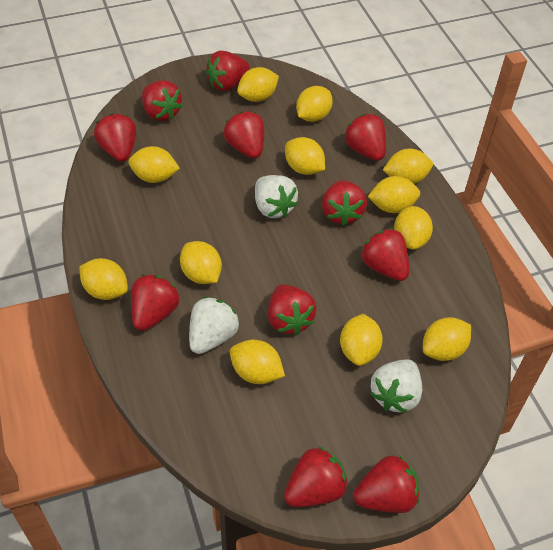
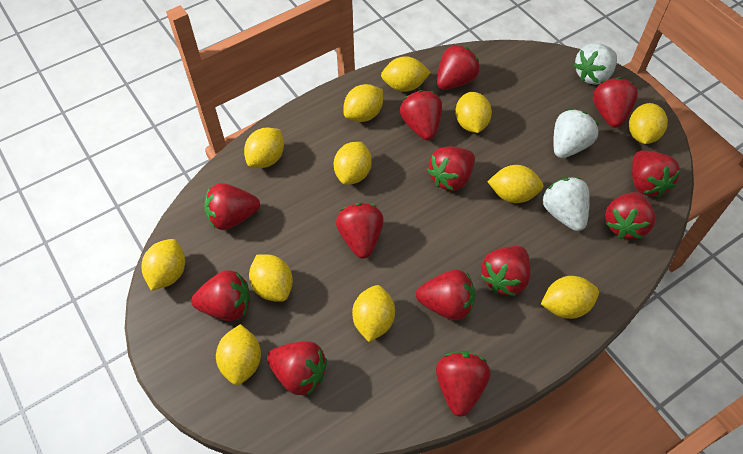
red strawberry: [94,113,136,162] [131,274,179,331] [142,80,183,121] [206,51,250,91] [224,111,264,159] [268,284,316,335] [284,446,348,507] [322,180,367,226] [345,114,386,161] [353,455,419,513] [360,228,409,281] = 11 -> [191,270,250,321] [204,183,260,230] [267,341,327,396] [336,203,384,259] [400,90,442,140] [416,270,475,321] [427,147,475,191] [436,351,491,417] [437,45,479,90] [481,246,530,296] [593,77,638,128] [605,192,655,239] [632,151,681,198] = 13

